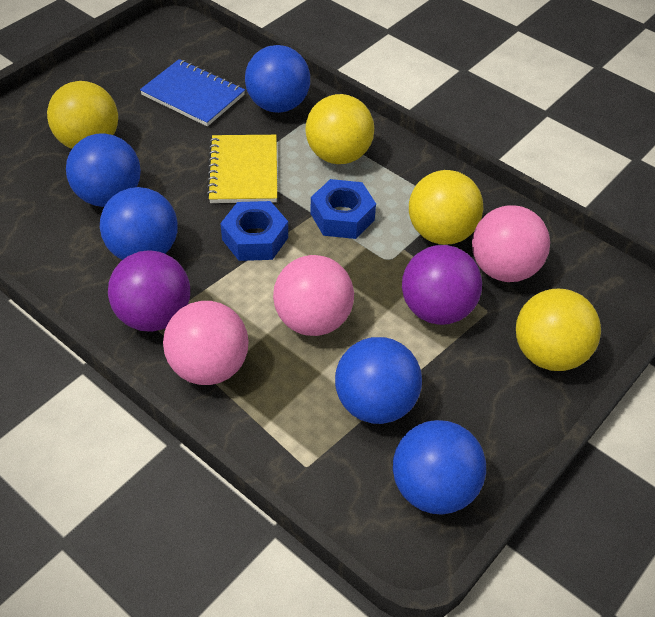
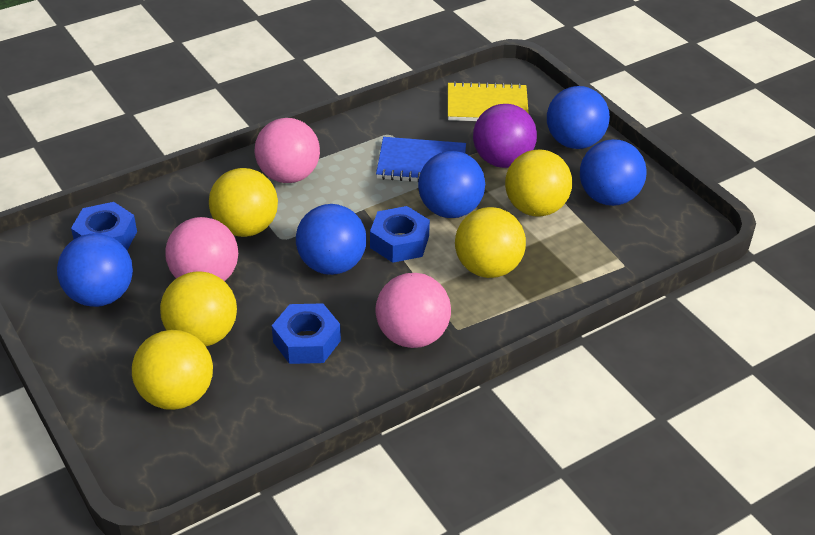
blue nut: [220,201,288,261] [310,179,376,239] = 2 -> [71,202,137,250] [272,303,341,364] [370,206,430,263] = 3
purple ball: [108,251,190,332] [402,245,482,325] = 2 -> [473,104,537,168] = 1
yellow ball: [47,81,118,149] [305,94,374,164] [409,170,483,245] [516,289,601,371] = 4 -> [132,330,213,410] [160,271,237,346] [209,168,278,237] [455,207,526,278] [505,149,572,217] = 5

